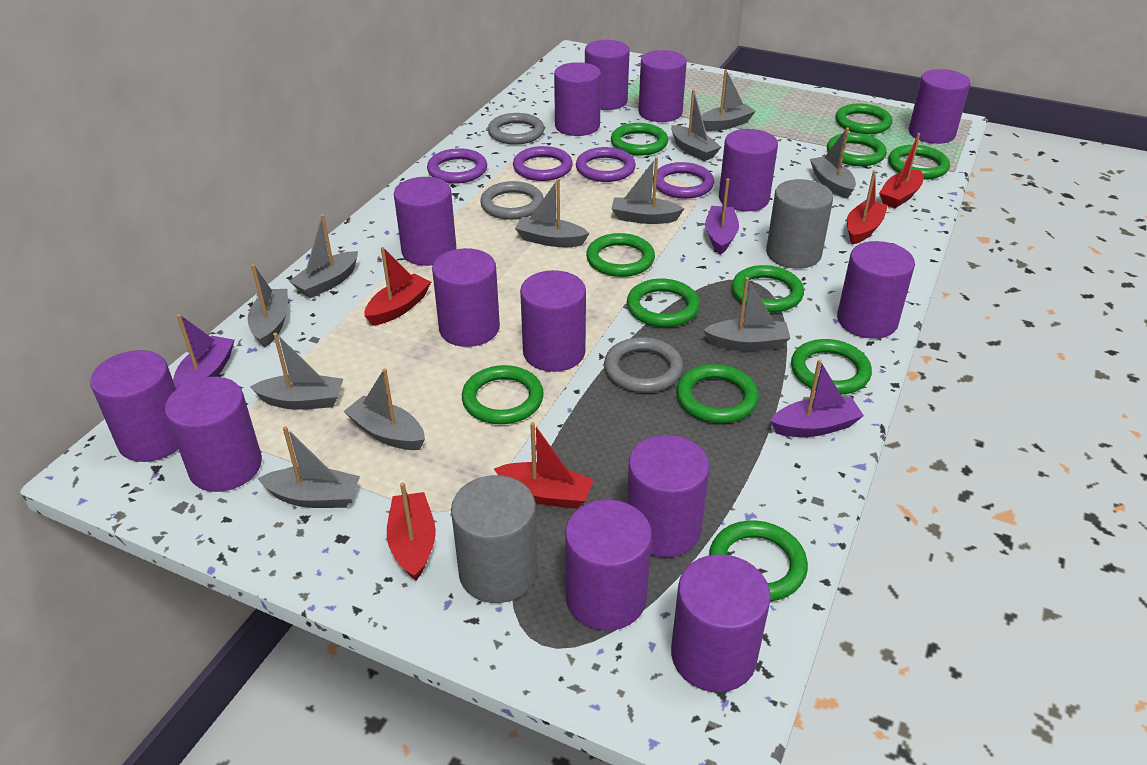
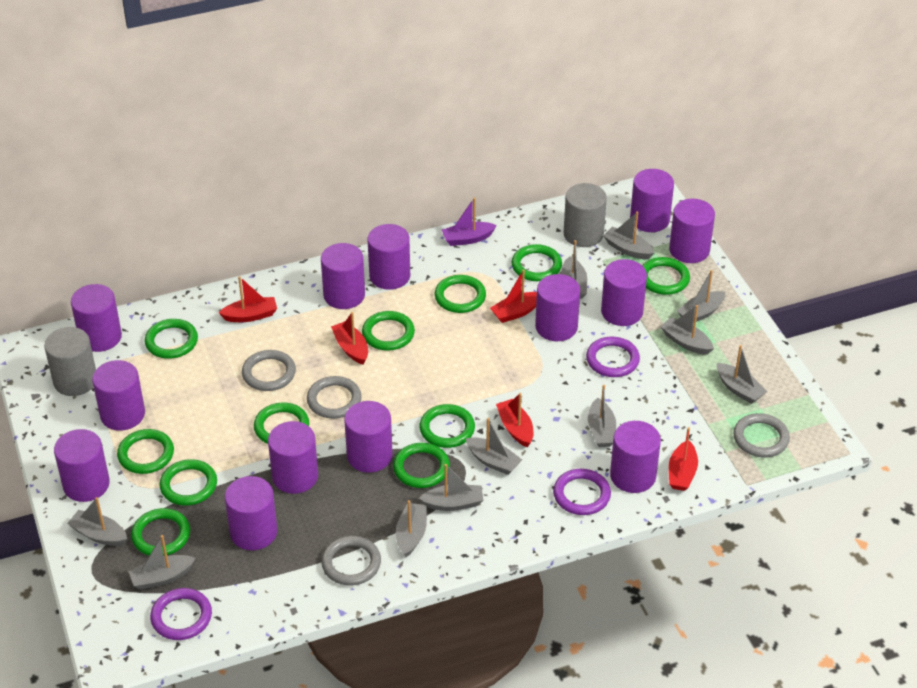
grey ring: [480,181,544,220] [488,113,544,145] [604,337,683,393] = 3 -> [242,350,296,391] [307,376,362,419] [321,536,381,585] [733,413,790,457] = 4
purple boat: [173,314,234,389] [705,178,739,255] [770,360,864,437] = 3 -> [442,198,497,246] = 1
purple cylinder: [90,350,178,462] [165,377,262,492] [394,177,457,266] [432,248,500,347] [520,270,586,372] [554,62,601,136] [565,500,652,631] [585,40,630,110] [627,435,709,558] [638,50,687,122] [671,554,771,692] [719,129,778,211] [837,241,915,339] [909,69,971,144] = 14 -> [54,429,110,502] [71,284,122,352] [92,360,145,431] [225,476,278,550] [268,421,318,494] [321,243,365,309] [344,401,393,473] [368,224,410,290] [535,274,580,341] [601,259,647,326] [610,421,661,493] [630,169,674,232] [669,199,715,263] = 13
purple ring: [427,148,487,184] [513,146,573,181] [576,147,636,182] [653,162,714,199] = 4 -> [150,588,212,640] [553,469,611,515] [586,337,640,377] = 3

